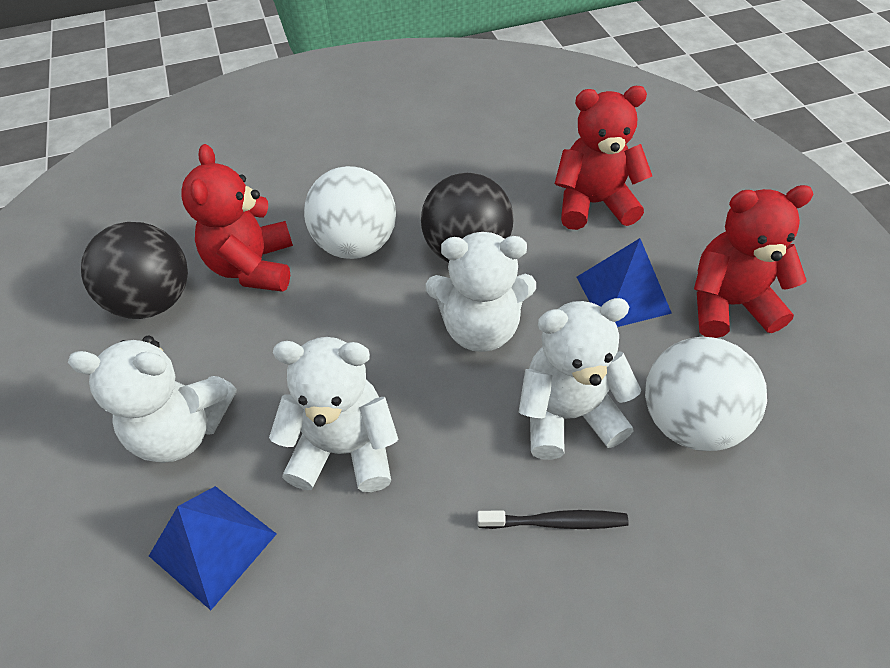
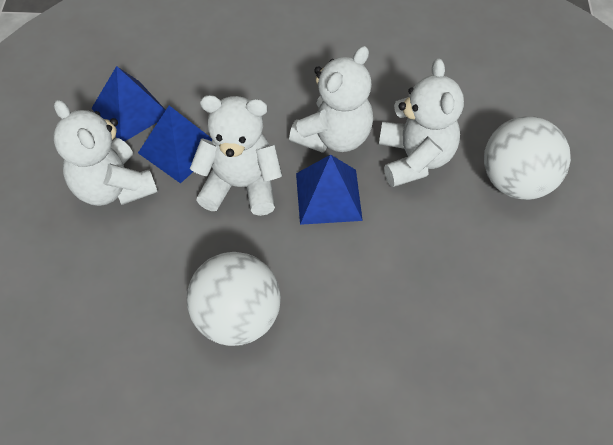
black ball: [81,222,188,319] [421,173,514,263] = 2 -> none = 0
black toothbrush: [477,510,629,529] = 1 -> none = 0
blue pyramid: [149,486,277,610] [577,238,672,327] = 2 -> [91,66,166,142] [138,106,212,184] [296,155,363,225] = 3
red teddy bear: [181,144,293,292] [555,86,652,230] [694,185,814,338] = 3 -> none = 0

